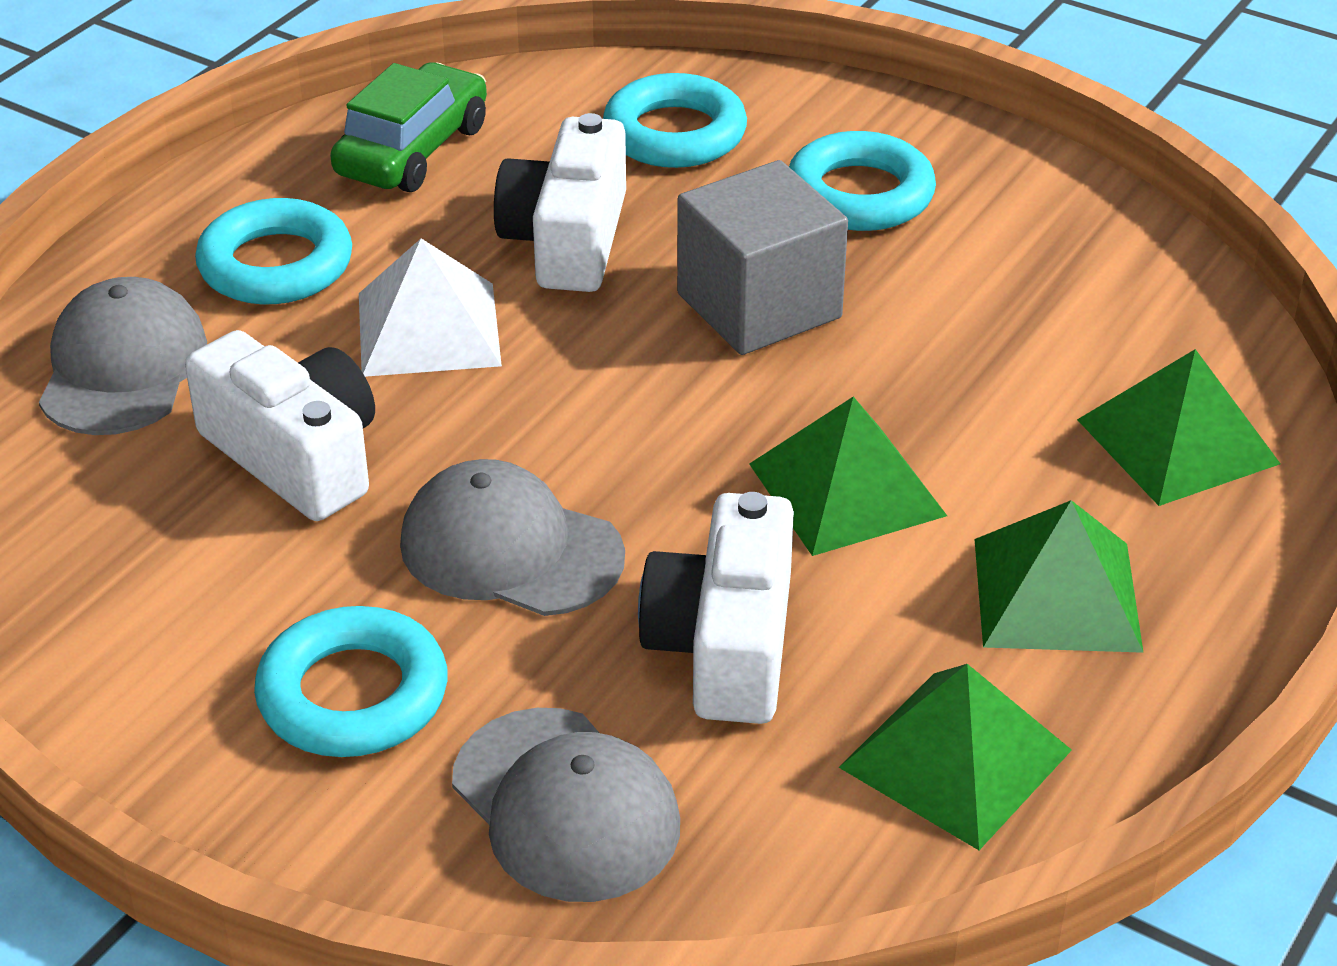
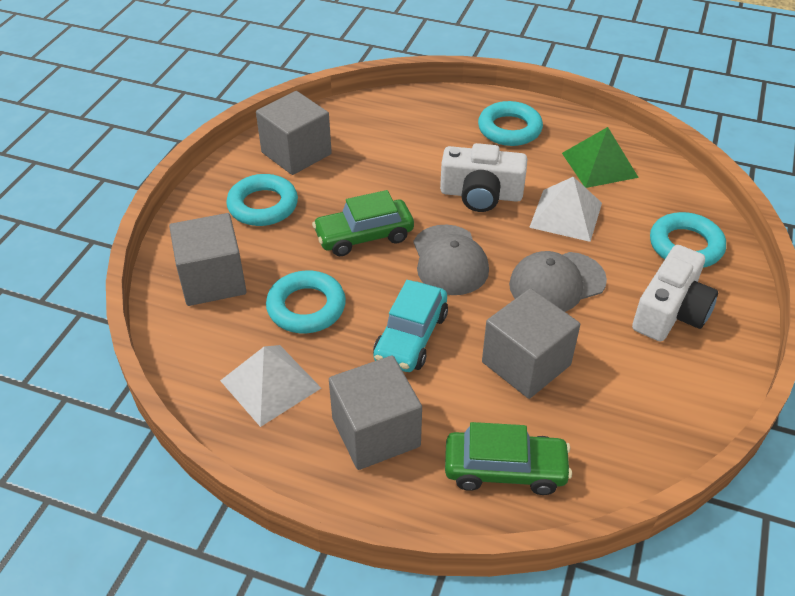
green car: [330,63,487,192] = 1 -> [312,190,414,256] [445,422,572,495] = 2
green pyramid: [749,397,947,556] [839,664,1072,850] [975,500,1144,653] [1077,349,1281,506] = 4 -> [562,127,639,188] = 1
grey cap: [39,277,207,435] [400,459,625,616] [452,708,680,902] = 3 -> [414,224,489,295] [509,251,607,312] = 2
grey cube: [677,160,848,355] = 1 -> [169,213,247,306] [256,91,332,175] [329,356,422,470] [482,288,580,399] = 4
turquoise car: none = 0 -> [373,280,448,372] = 1
white camera: [185,330,375,521] [494,113,626,292] [638,492,794,724] = 3 -> [440,143,527,212] [632,245,718,341] = 2
white pyramid: [359,239,502,377] = 1 -> [220,345,321,427] [529,176,602,242] = 2

